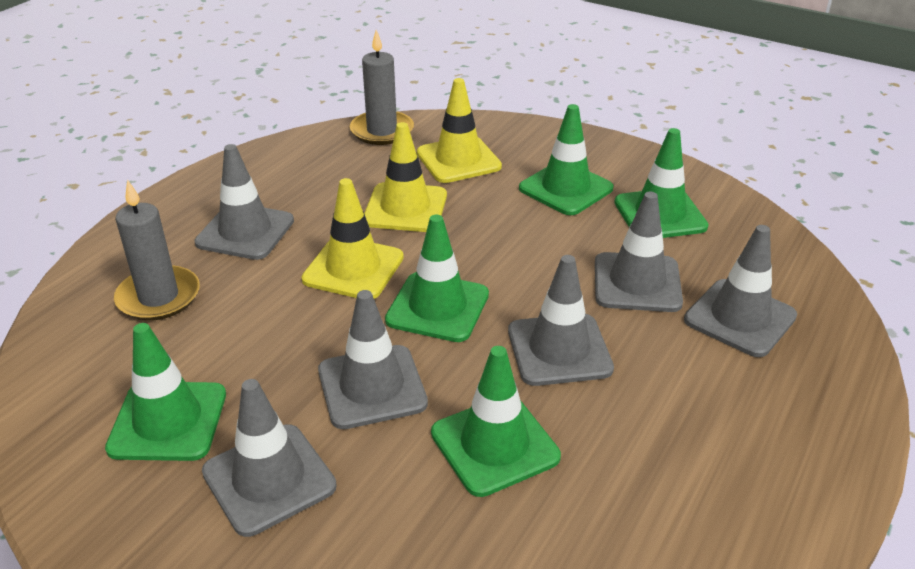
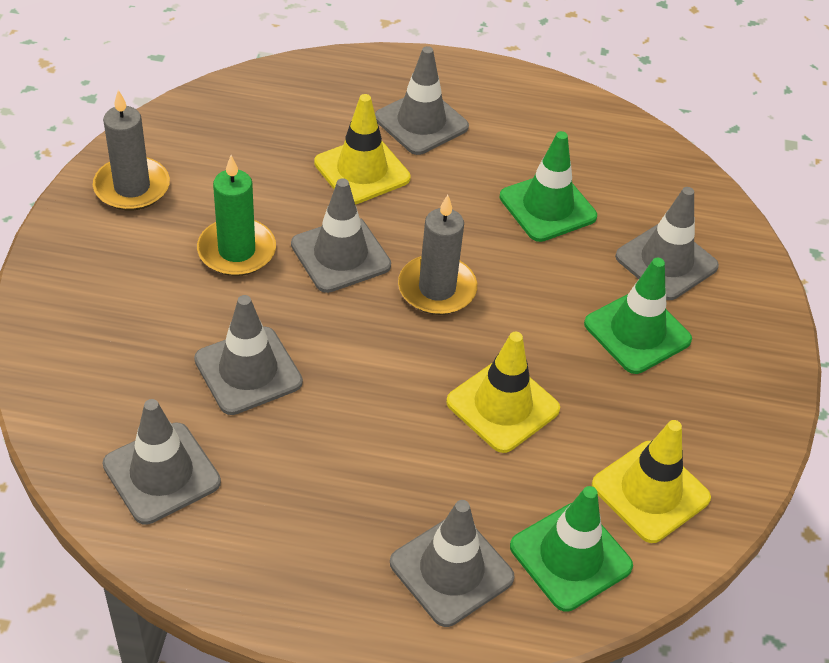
green candle: none = 0 -> [197,155,276,276] = 1
green traffic cone: [105,323,226,461] [385,215,489,342] [431,346,561,497] [519,104,614,215] [614,128,709,238] = 5 -> [500,131,597,242] [510,486,633,612] [584,258,692,374] = 3

